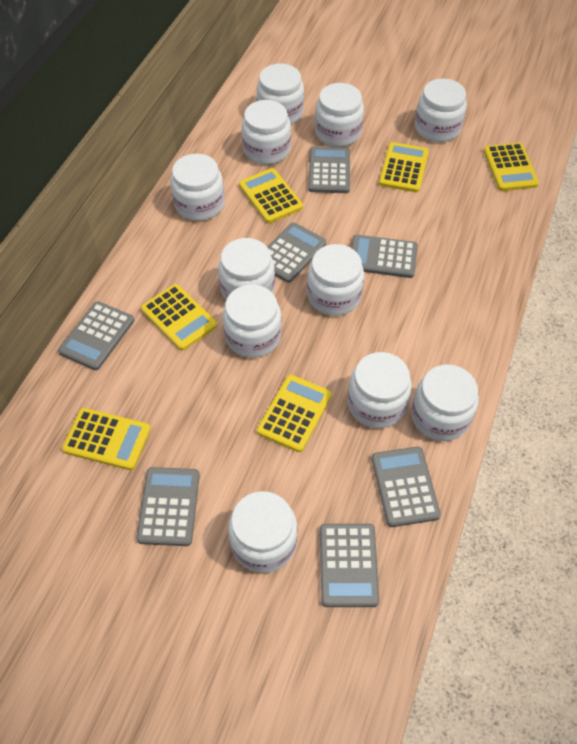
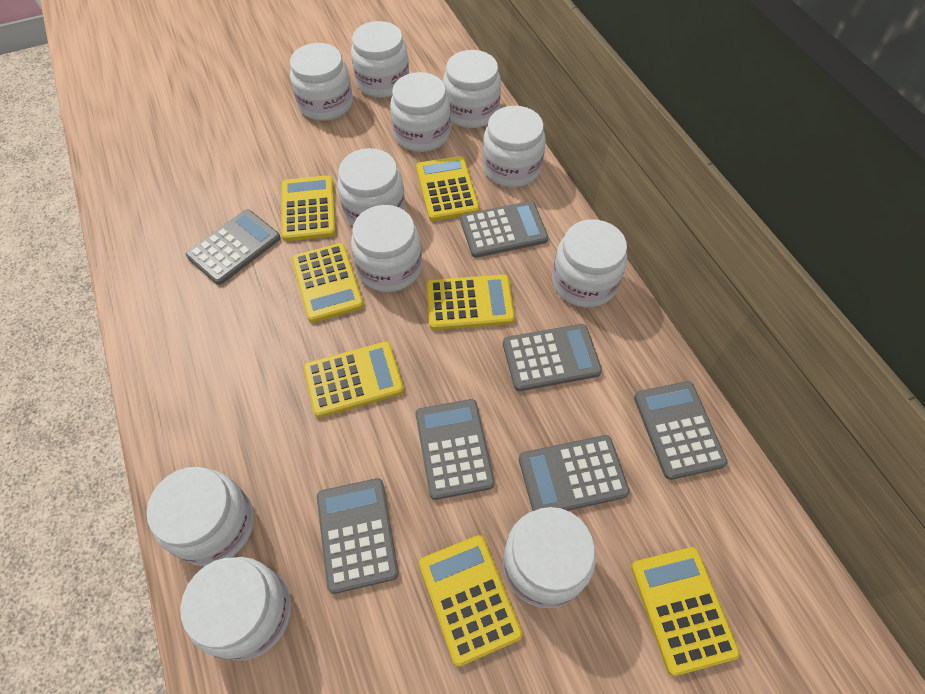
yellow calculator: [62,408,151,470] [141,284,217,351] [239,168,303,223] [257,375,332,452] [379,142,429,192] [483,143,539,191] = 6 -> [282,175,336,241] [292,243,364,323] [304,341,404,418] [416,156,479,221] [419,535,523,667] [426,274,515,330] [631,547,740,676] = 7

